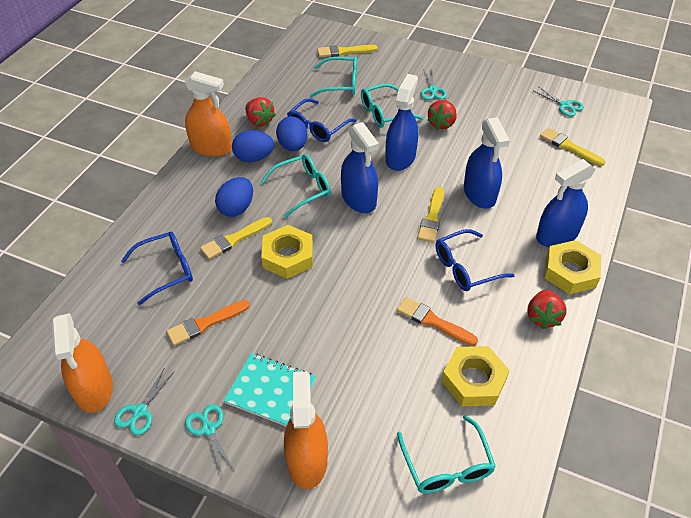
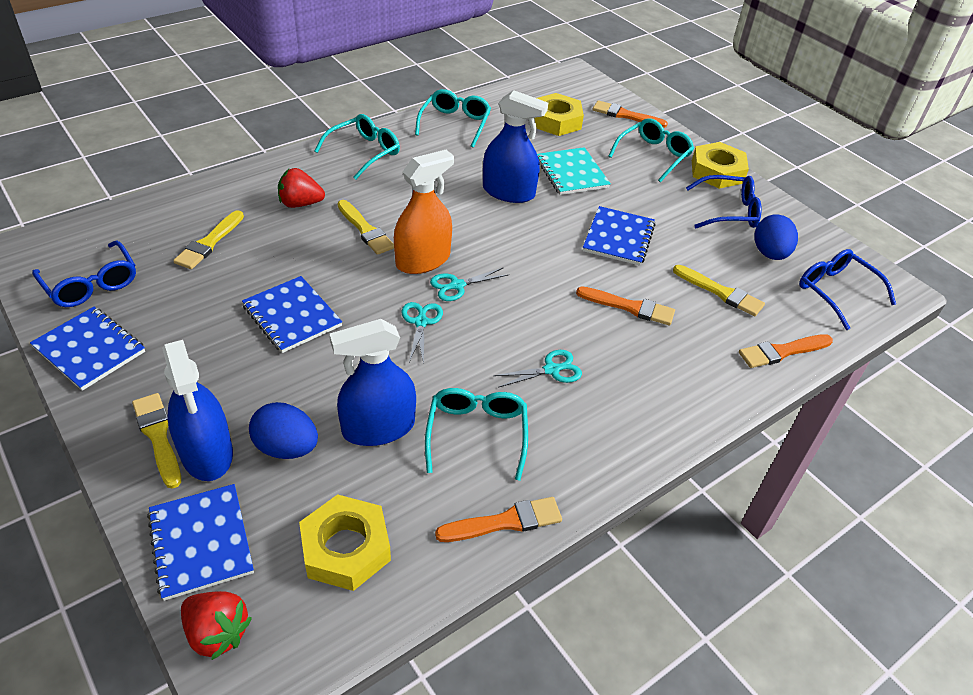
blue egg: [215,177,253,217] [232,130,274,162] [276,116,308,151] = 3 -> [249,402,318,459] [754,215,798,260] = 2
blue notebook: none = 0 -> [30,307,145,391] [147,484,254,601] [242,276,342,353] [583,206,655,266] = 4
blue spray bottle: [341,122,379,213] [385,74,419,171] [464,117,510,209] [536,159,596,247] = 4 -> [162,340,233,481] [329,319,416,446] [483,90,548,203] = 3
orange brush: [166,300,250,346] [397,297,478,346] = 2 -> [435,497,562,542] [576,286,675,325] [593,100,668,128] [739,334,833,368] = 4
orange spray bottle: [52,313,113,413] [184,71,232,157] [284,371,328,489] = 3 -> [394,150,454,274] = 1
red strawberry: [245,97,276,127] [427,100,457,130] [527,290,567,329] = 3 -> [181,591,252,661] [278,168,325,208] = 2
turquoise scissors: [114,369,174,435] [185,404,235,475] [421,69,447,100] [534,86,584,116] = 4 -> [401,302,443,364] [430,267,508,301] [493,350,582,388] = 3

